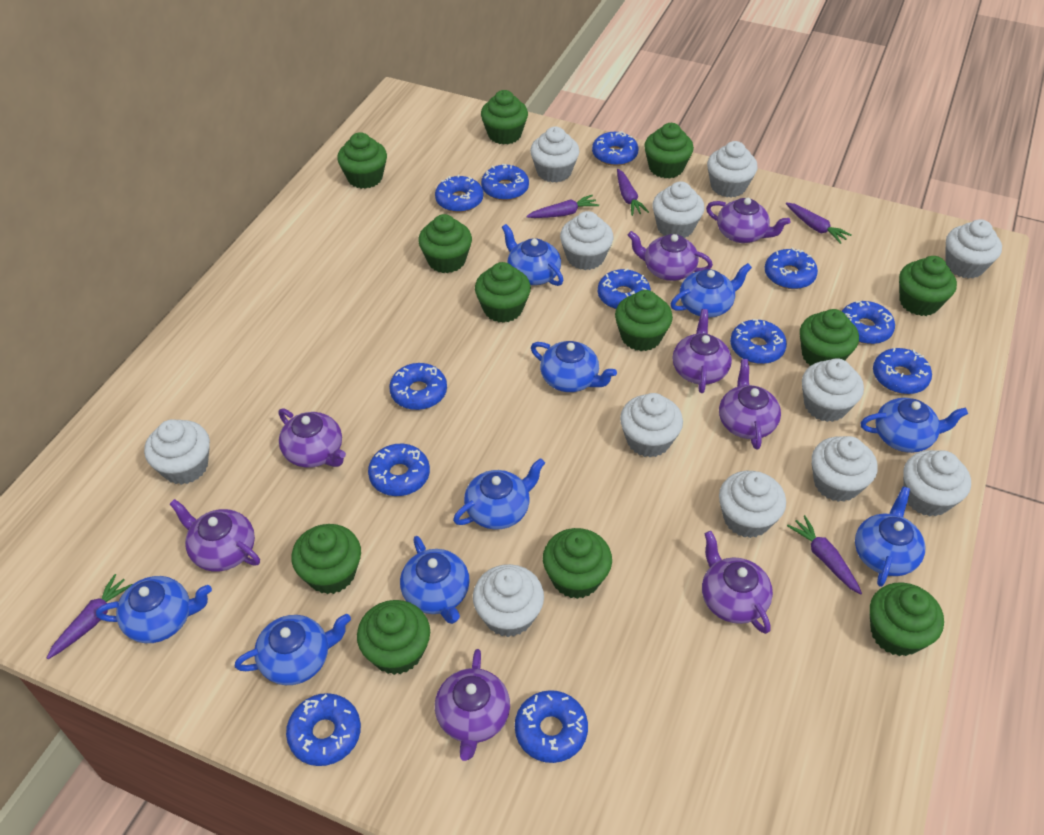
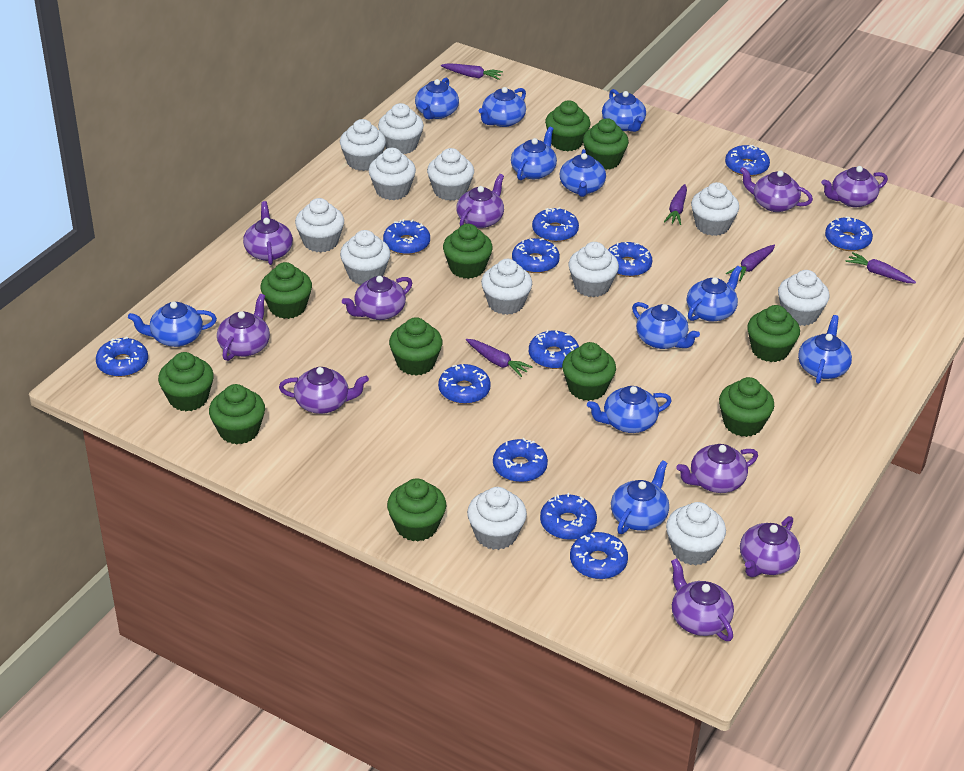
blue teapot: [96,576,212,643] [235,614,351,685] [400,536,470,624] [453,458,545,530] [502,224,563,286] [531,341,617,392] [671,263,752,318] [855,487,926,587] [861,398,968,453] = 9 -> [128,302,217,347] [415,78,459,120] [479,87,526,127] [511,127,557,180] [560,149,606,197] [587,386,672,433] [602,89,646,132] [611,460,669,534] [632,302,700,349] [687,266,742,322] [798,315,852,384] = 11
green cupcake: [291,524,361,594] [337,132,387,189] [357,600,430,675] [418,214,472,273] [475,262,531,323] [481,90,528,145] [543,528,612,599] [615,290,673,351] [644,123,694,179] [800,309,859,366] [870,582,944,656] [899,256,957,316] = 12 -> [158,352,214,411] [209,384,265,444] [260,262,312,319] [387,479,446,541] [389,317,442,376] [443,224,493,279] [545,100,591,151] [562,342,616,401] [583,118,629,170] [719,377,774,437] [747,305,800,362] = 11
purple teapot: [170,499,260,572] [278,408,346,468] [435,649,510,761] [628,231,713,281] [673,309,732,393] [702,531,773,634] [706,198,790,243] [719,359,781,449] = 8 -> [217,294,270,361] [243,201,293,265] [279,367,369,414] [342,276,412,320] [456,174,504,228] [671,558,734,641] [676,444,758,493] [739,167,813,212] [740,516,800,577] [821,166,888,207] = 10

